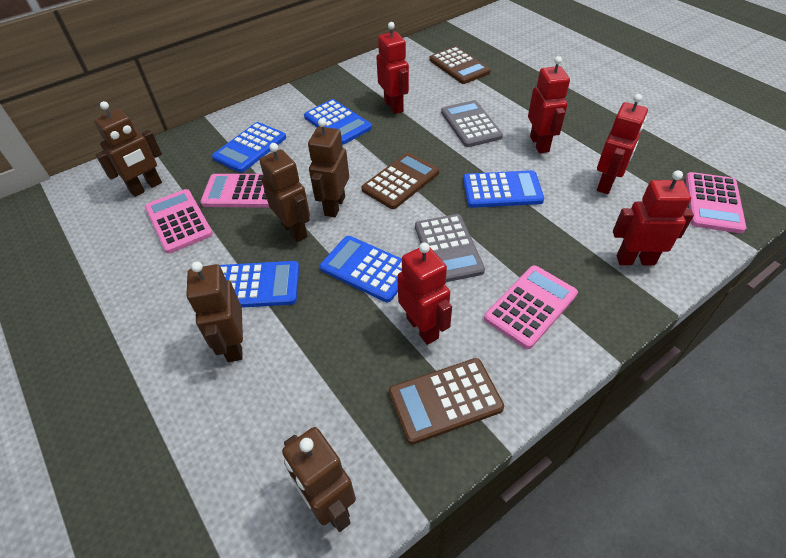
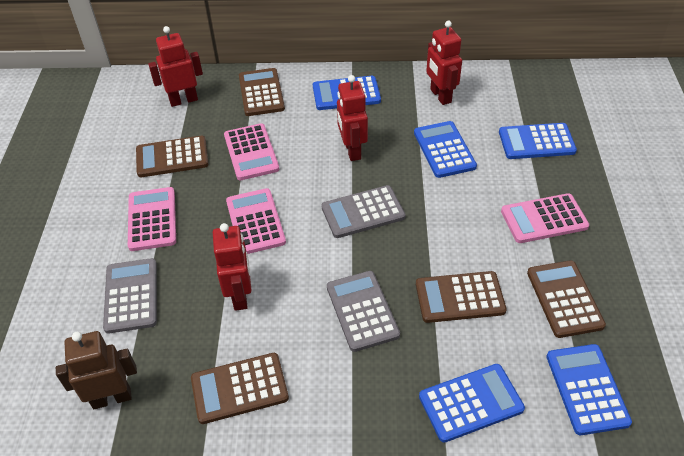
brown calculator: [361,152,439,209] [389,358,504,444] [429,47,490,84] = 3 -> [136,136,208,177] [191,353,289,424] [239,68,285,116] [416,271,507,323] [527,260,606,338] = 5
brown robot: [94,101,162,197] [186,261,243,362] [259,143,310,242] [282,427,356,532] [308,118,349,217] = 5 -> [56,331,137,409] = 1
grey calculator: [415,214,485,282] [441,100,503,147] = 2 -> [103,258,157,334] [321,185,405,238] [327,271,400,352] = 3
red robot: [376,22,409,114] [397,242,452,345] [528,56,570,153] [597,94,648,194] [613,170,694,266] = 5 -> [148,26,203,107] [213,223,252,311] [337,75,368,161] [426,21,462,105] = 4

